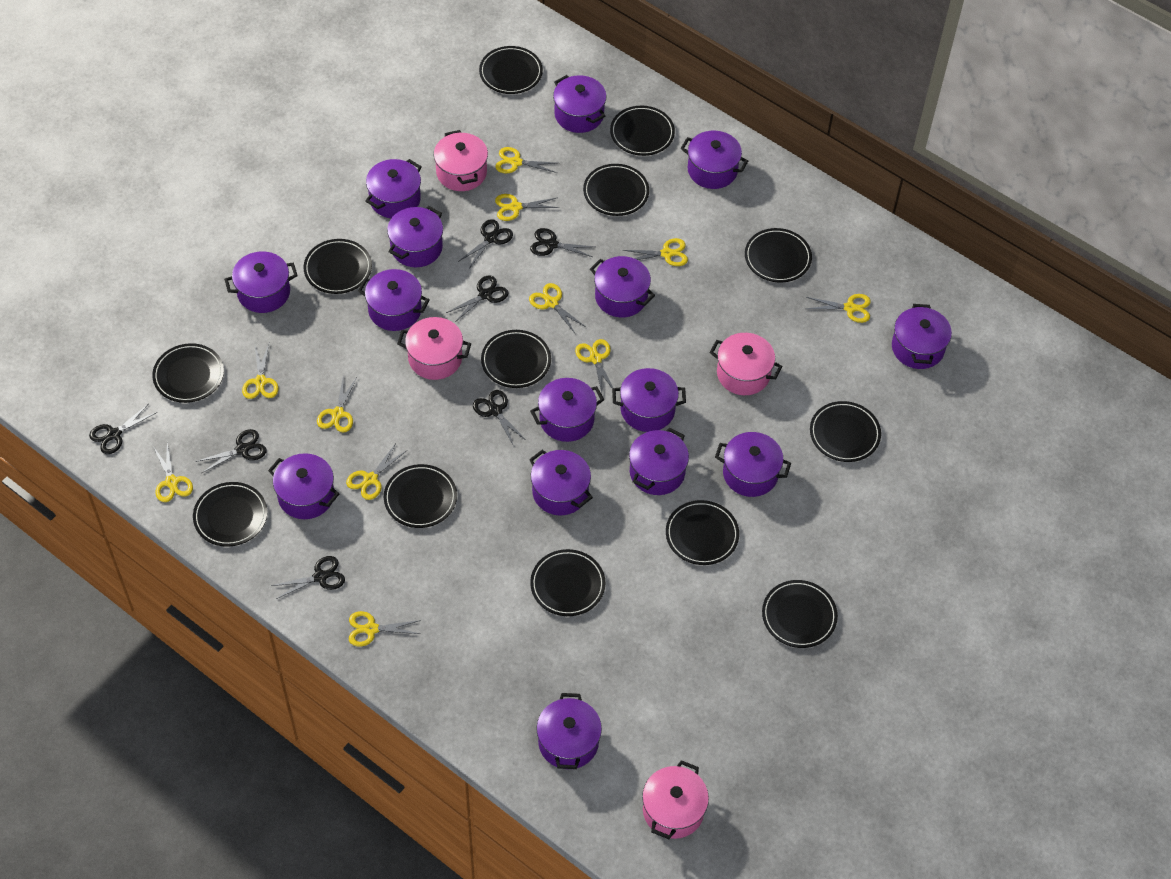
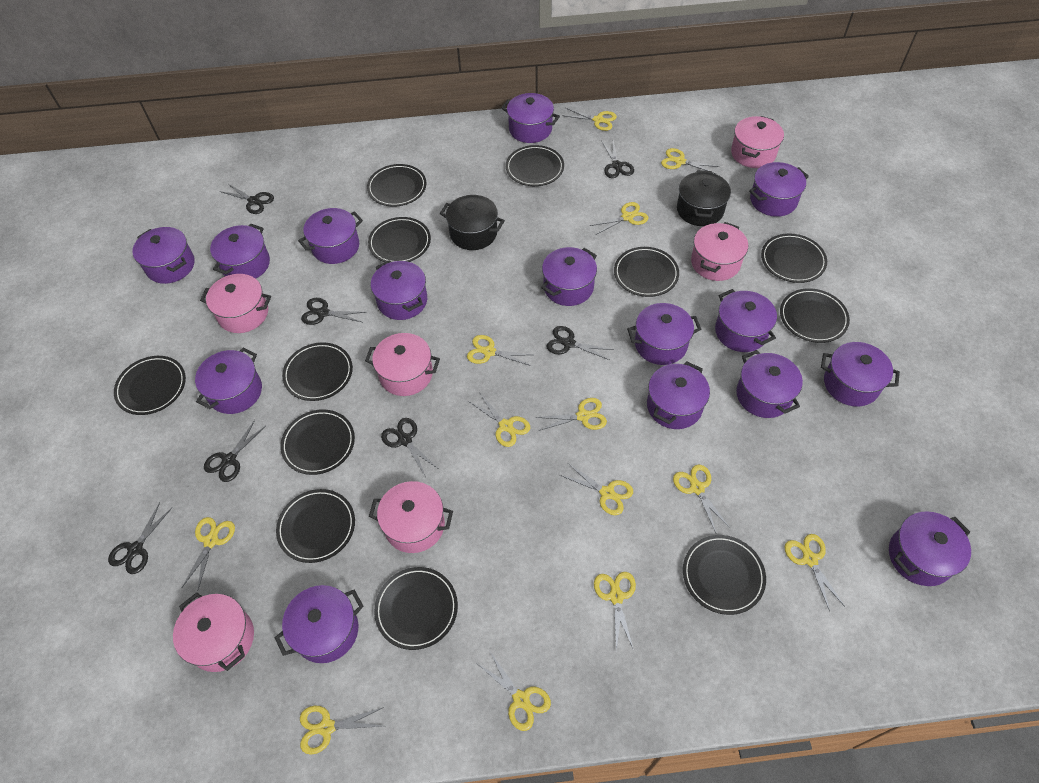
black plate: [152,343,224,403] [193,482,267,547] [304,239,372,294] [384,464,457,528] [479,46,543,94] [481,330,551,388] [530,549,605,616] [583,164,649,216] [610,106,675,156] [666,500,739,565] [745,228,812,282] [762,580,838,648] [810,401,881,462] = 13 -> [114,356,186,415] [276,489,355,563] [280,409,355,475] [282,342,353,401] [367,164,426,207] [368,217,431,262] [374,567,458,650] [506,145,564,186] [614,247,679,297] [683,535,766,615] [761,233,827,283] [780,288,850,343] = 12
black pot: none = 0 -> [440,195,505,250] [677,170,731,226] = 2
pink pot: [397,317,471,380] [434,130,488,191] [642,760,709,839] [709,333,783,395] = 4 -> [173,592,254,672] [200,274,271,333] [365,333,440,396] [369,481,453,553] [691,222,748,281] [731,116,784,168] = 6
yellow scissors: [153,443,193,502] [242,344,279,399] [317,374,357,433] [346,443,406,500] [349,611,421,646] [495,147,557,173] [495,194,559,221] [529,283,586,333] [575,339,613,393] [623,238,688,266] [806,294,871,323] = 11 -> [182,517,235,592] [300,705,384,755] [467,335,534,366] [468,392,530,447] [478,652,551,731] [535,398,607,431] [560,463,633,515] [562,108,617,131] [590,202,649,235] [594,572,636,651] [661,148,719,174] [673,465,730,533] [784,534,845,612] = 13

